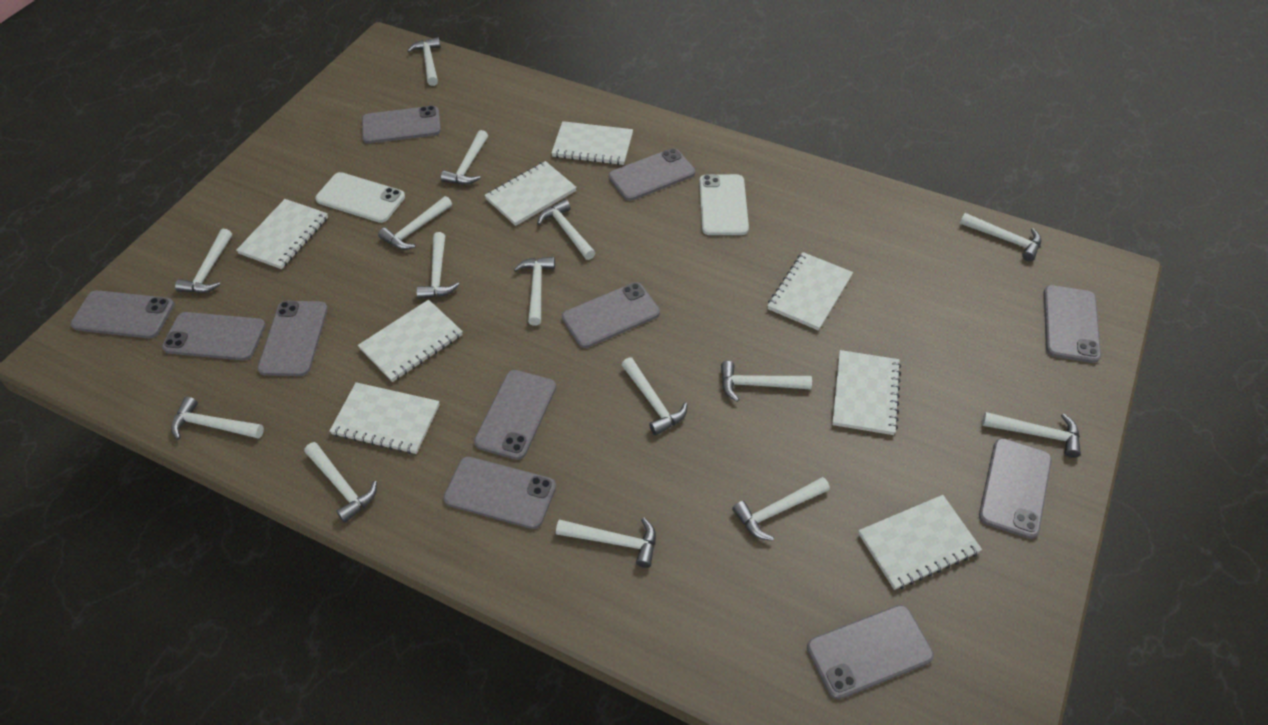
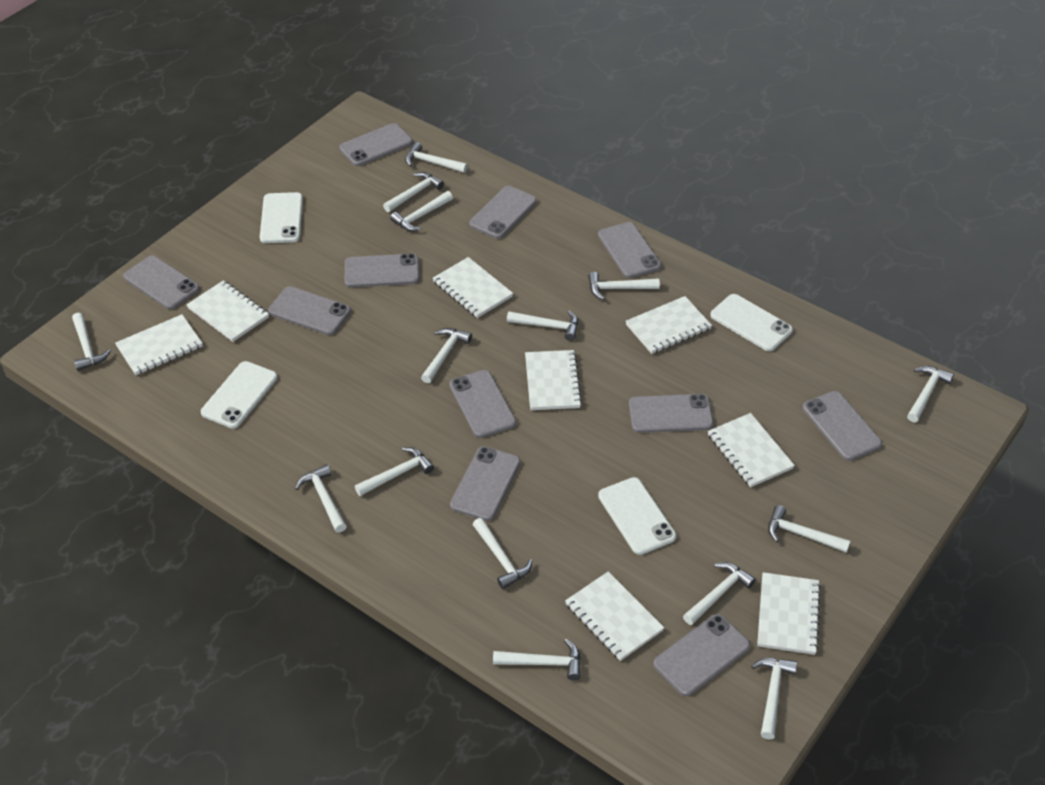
white phone: [315,172,405,223] [699,174,749,235] = 2 -> [201,361,278,429] [260,192,303,243] [598,477,676,555] [710,294,793,351] = 4

